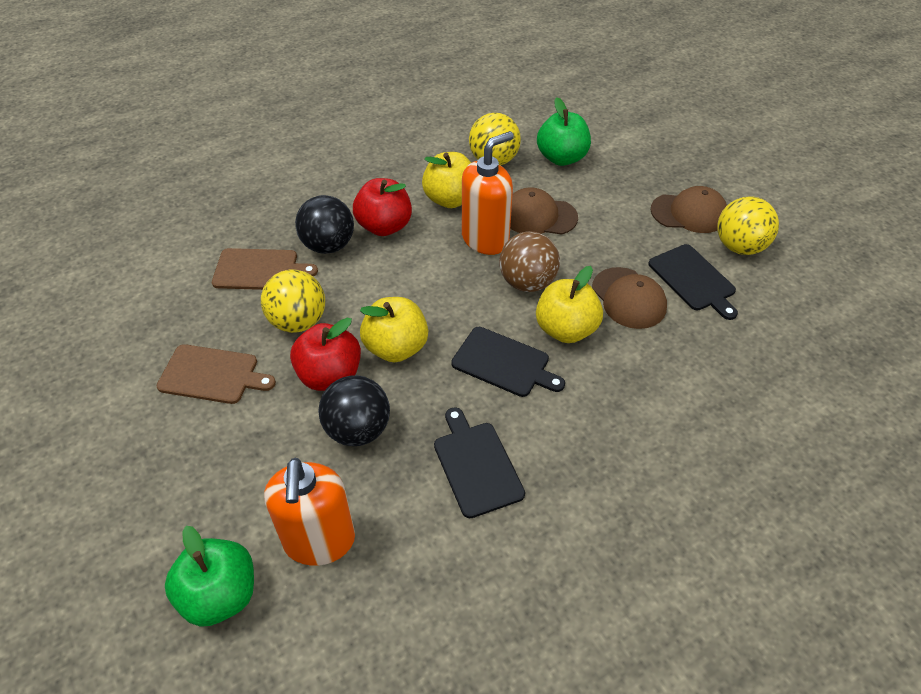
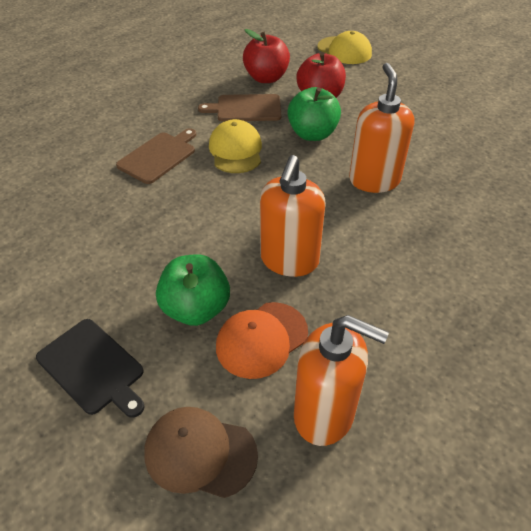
black ball: [295,195,354,254] [318,375,390,446] = 2 -> none = 0
black cutting board: [434,407,525,518] [451,327,565,397] [648,244,738,320] = 3 -> [36,319,145,418] = 1
brown ball: [499,232,560,292] = 1 -> none = 0
brown cap: [510,187,578,235] [592,267,667,329] [651,186,727,233] = 3 -> [144,407,258,498] = 1
orange cap: none = 0 -> [216,302,308,379] = 1
orange soap dispenser: [264,458,355,566] [462,131,514,255] = 2 -> [260,155,326,277] [294,315,389,446] [349,63,414,193] = 3
yellow apple: [360,297,428,362] [422,152,471,208] [536,266,603,343] = 3 -> none = 0
yellow ball: [261,270,325,333] [469,113,521,166] [718,196,779,255] = 3 -> none = 0
yellow cap: none = 0 -> [209,119,262,173] [317,31,372,64] = 2

